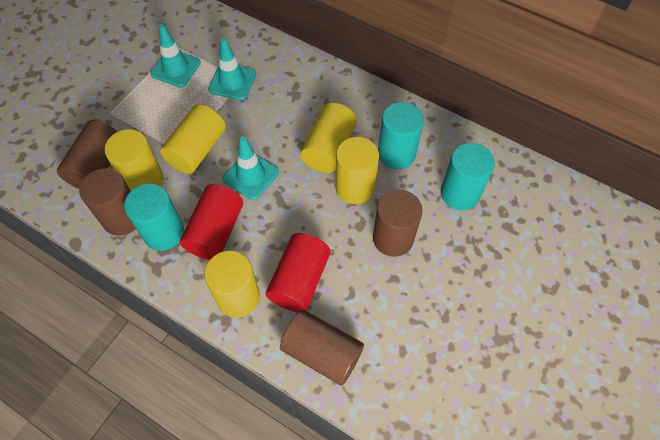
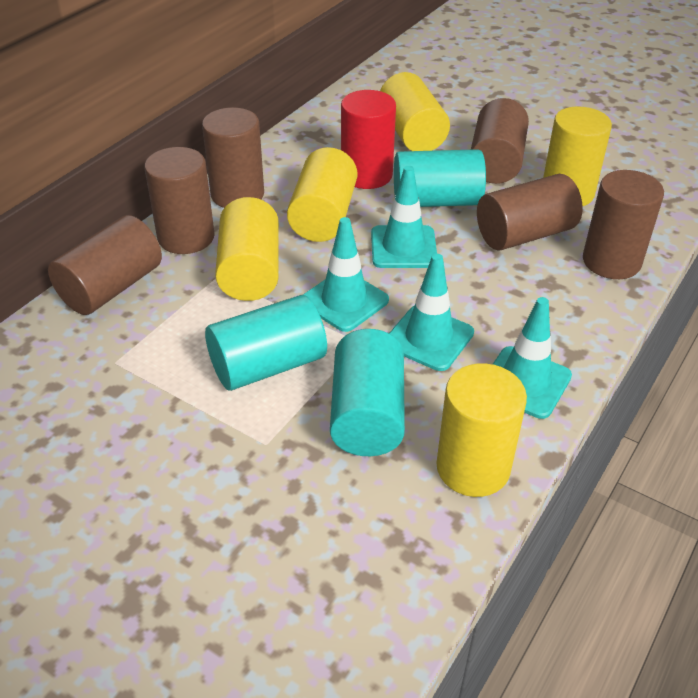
brown cylinder: [57,120,118,189] [79,168,136,236] [280,310,364,385] [373,189,422,257] = 4 -> [48,215,162,315] [144,147,215,254] [202,107,264,208] [471,98,529,184] [477,174,583,250] [583,170,664,279] = 6
red cylinder: [180,184,243,260] [266,233,330,312] = 2 -> [341,90,396,189] = 1
turquoise traffic cone: [150,24,201,88] [208,38,256,100] [223,136,279,200] = 3 -> [303,217,389,332] [371,166,437,268] [389,254,474,371] [492,297,572,419] = 4

